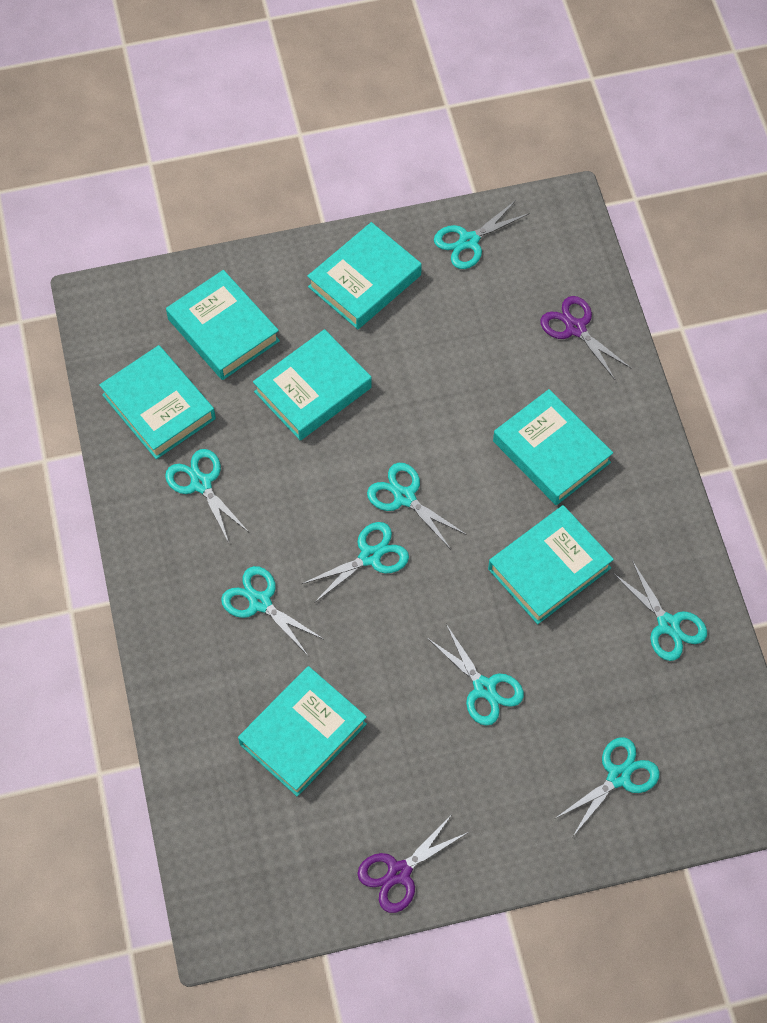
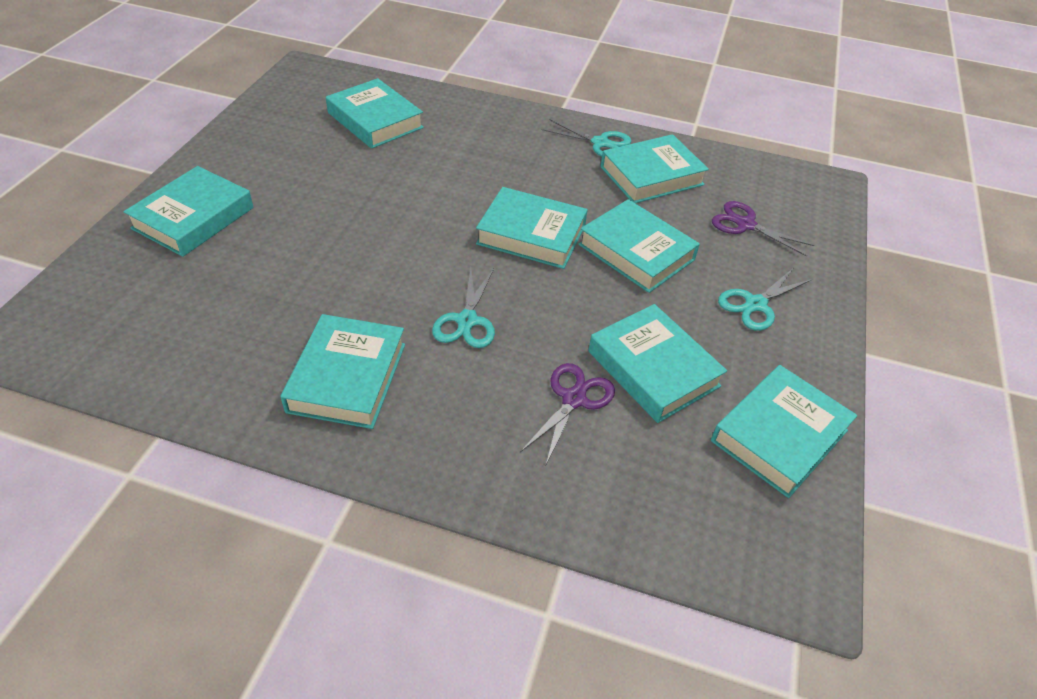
turquoise book: [99,345,216,459] [166,270,280,380] [238,666,367,797] [253,329,372,441] [307,222,422,329] [488,505,614,624] [493,389,613,505] = 7 -> [123,166,254,257] [281,314,405,429] [326,78,424,149] [476,187,588,269] [578,199,700,293] [588,304,727,423] [600,134,709,203] [711,365,857,498] = 8
turquoise scissors: [165,449,249,543] [221,566,323,656] [302,522,409,603] [367,463,467,550] [427,624,524,726] [434,200,530,269] [554,737,660,836] [613,561,707,661] = 8 -> [432,268,495,348] [542,119,631,157] [718,269,813,331] = 3

